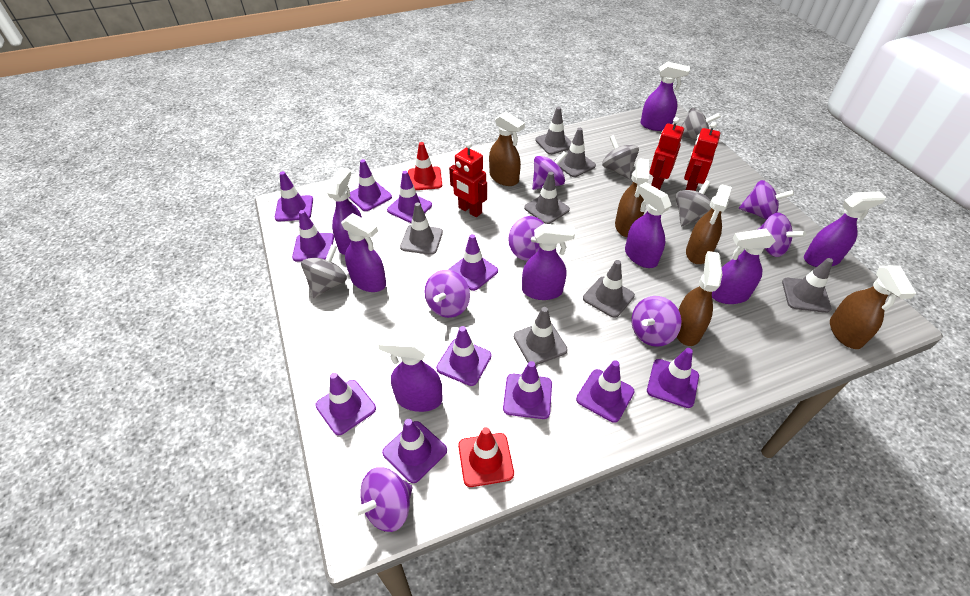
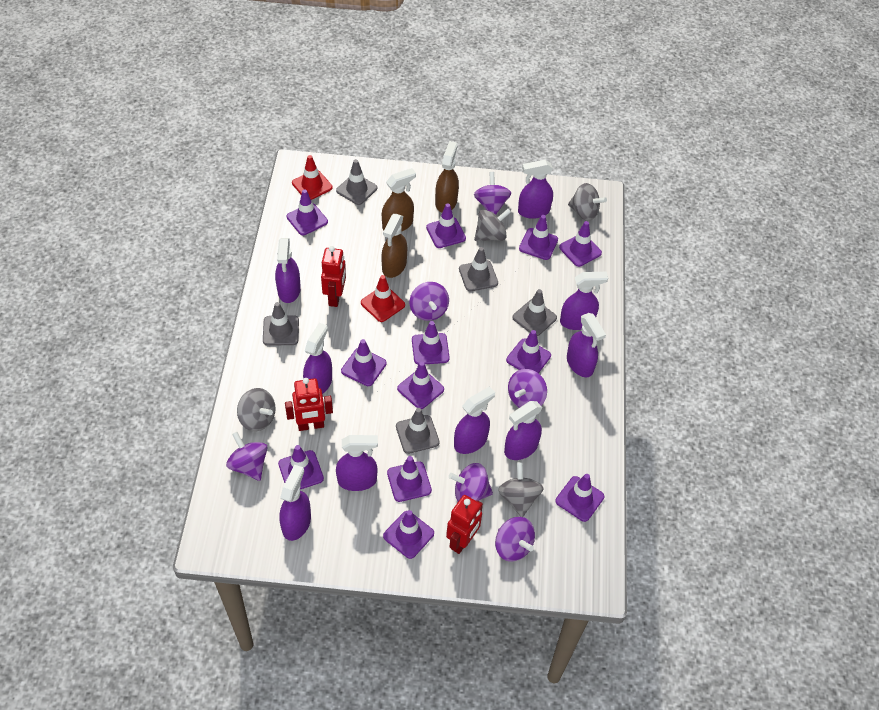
brown spray bottle: [489,111,525,186] [615,159,649,237] [677,251,723,346] [686,184,732,264] [830,266,916,349] = 5 -> [381,214,407,278] [382,168,416,232] [435,141,459,212] = 3
grey traffic cone: [400,202,443,255] [514,307,568,365] [524,172,570,224] [535,107,572,155] [554,128,596,177] [583,260,635,318] [782,258,833,313] = 7 -> [263,302,299,346] [336,159,377,205] [396,408,440,454] [459,247,498,292] [512,289,557,336] = 5
purple spinning top: [352,467,413,532] [424,270,470,318] [508,216,545,261] [532,151,567,190] [631,296,681,347] [739,180,794,220] [757,213,806,257] = 7 -> [226,432,267,481] [410,282,449,321] [449,463,493,501] [474,172,511,215] [495,517,535,562] [508,369,547,408] = 6
purple spray bottle: [327,167,362,255] [341,213,386,292] [378,335,443,412] [522,224,575,300] [625,182,672,268] [641,62,690,131] [712,228,776,304] [804,191,886,267] = 8 -> [275,238,301,303] [279,465,311,541] [303,323,332,394] [336,435,378,491] [454,386,495,454] [504,401,542,460] [518,160,553,219] [560,272,608,330] [567,313,606,377] = 9
purple traffic cone: [275,171,313,221] [292,210,334,262] [315,372,376,435] [348,159,392,211] [382,419,447,483] [387,171,432,223] [436,326,492,386] [448,234,498,291] [503,361,552,419] [576,360,635,423] [647,348,699,408] = 11 -> [278,445,324,489] [286,189,328,235] [341,339,387,386] [383,510,434,559] [387,456,432,502] [397,362,444,409] [412,321,450,365] [426,203,466,248] [506,330,551,373] [519,215,558,260] [555,474,604,522] [559,221,602,267] = 12

